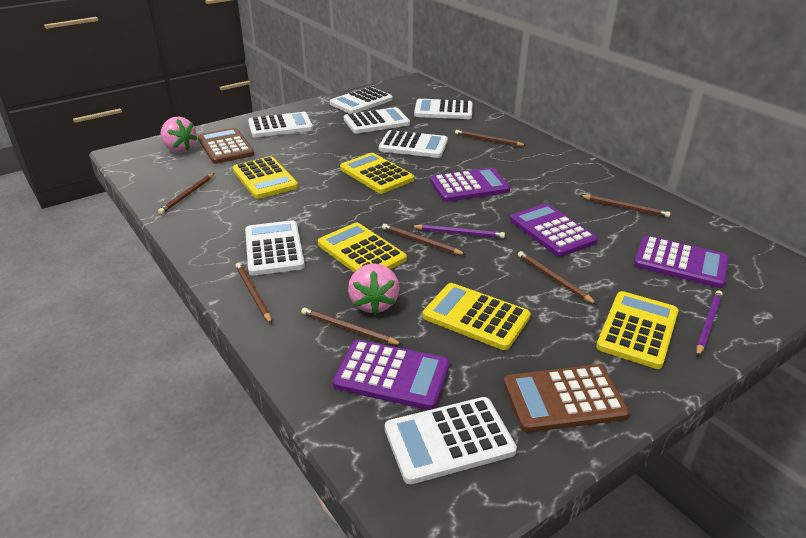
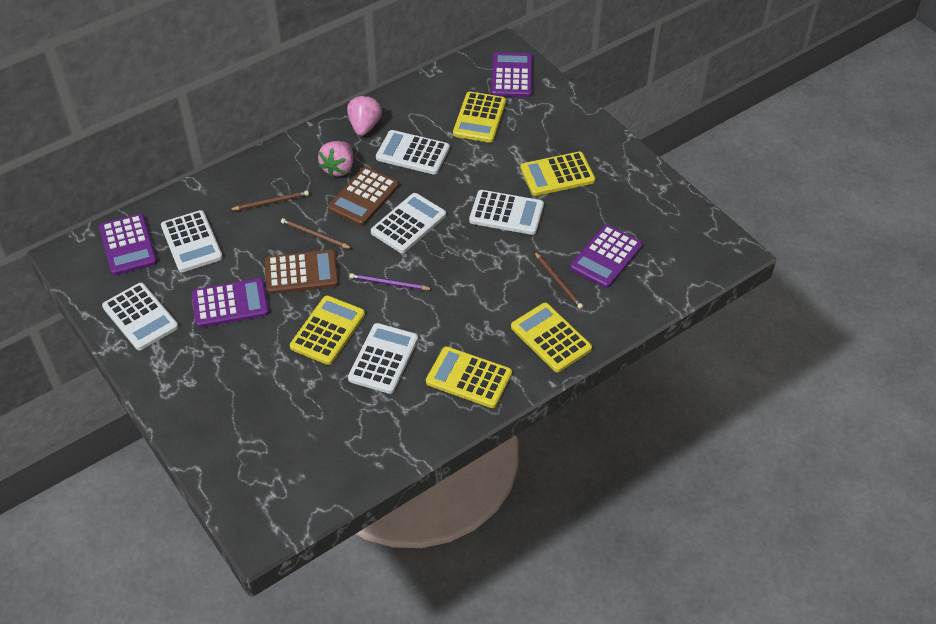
brown pencil: [158,173,214,214] [236,263,272,324] [301,308,403,345] [382,224,466,255] [455,130,527,146] [518,251,597,304] [579,195,671,217] = 7 -> [229,191,309,210] [281,218,352,249] [534,252,583,309] = 3
purple pencil: [411,224,505,238] [696,290,723,357] = 2 -> [349,273,433,290] = 1
white calculator: [245,220,305,276] [248,112,313,137] [330,87,393,114] [344,107,410,133] [379,130,448,158] [385,397,517,484] [414,99,472,119] = 7 -> [102,283,178,350] [161,210,223,272] [348,323,418,394] [371,193,446,253] [376,130,450,175] [469,190,544,235] = 6

